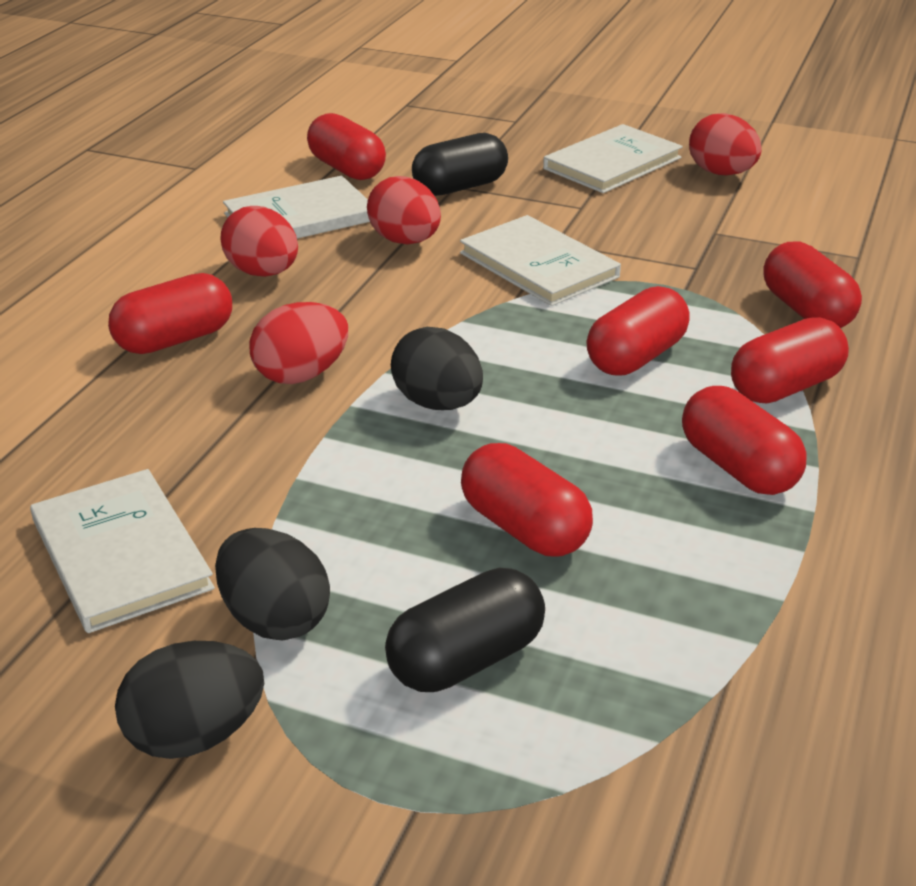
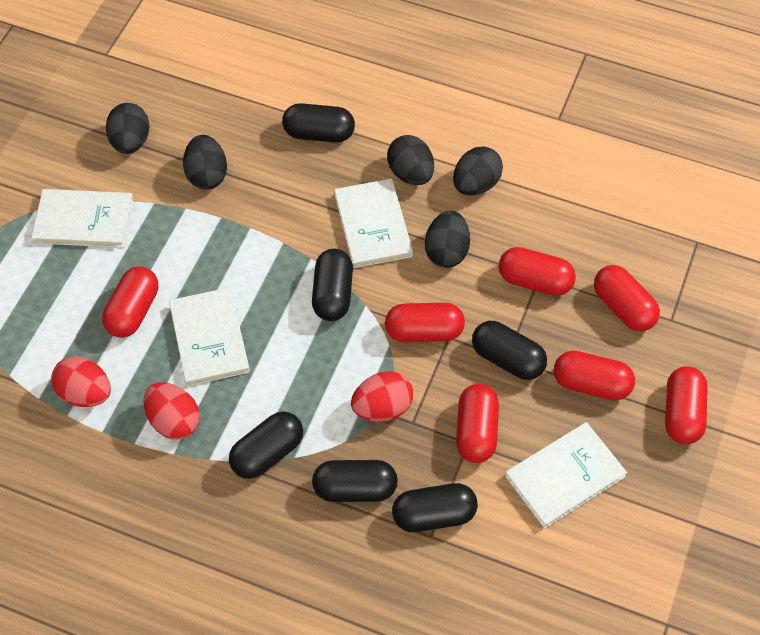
black capsule: [385,568,545,692] [412,133,508,196] = 2 -> [229,411,303,479] [282,103,355,143] [312,249,353,321] [312,460,398,502] [392,483,478,532] [472,321,547,380] = 6
black egg: [115,641,264,759] [215,528,330,641] [391,327,483,410] = 3 -> [106,103,150,154] [183,135,227,190] [387,135,434,185] [425,211,470,268] [453,146,503,195] = 5
red egg: [220,206,298,277] [249,302,348,384] [367,176,441,244] [689,113,762,175] = 4 -> [51,356,111,407] [143,382,200,439] [351,371,413,421] = 3

